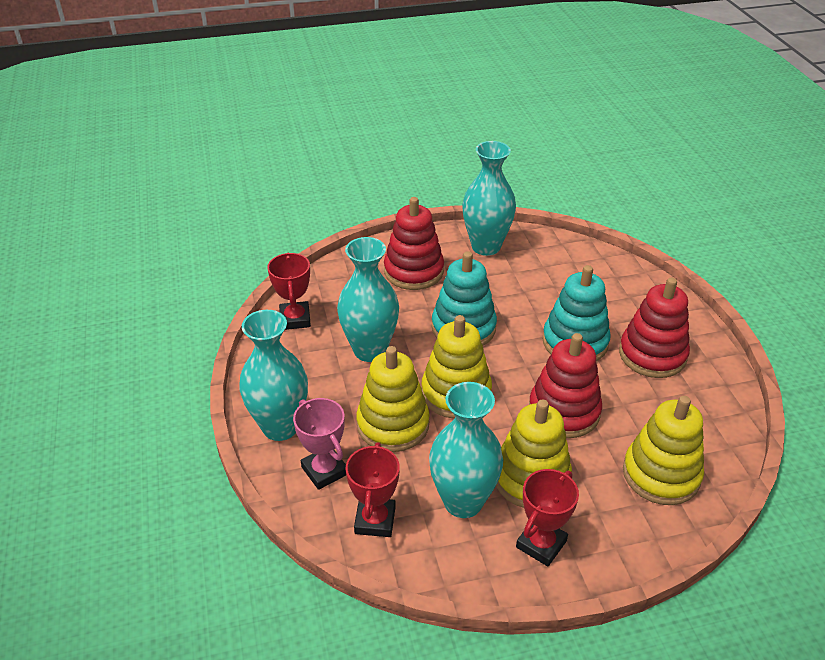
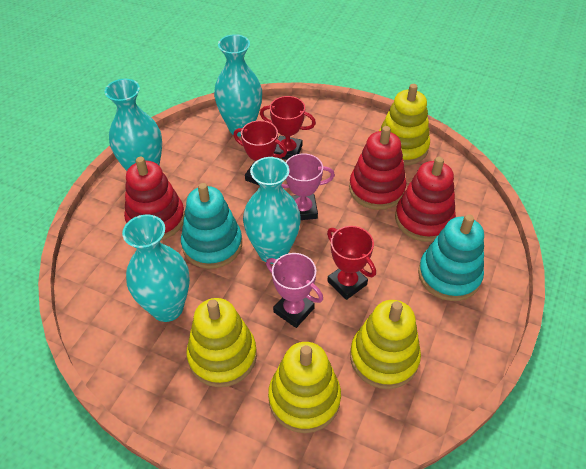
pink trophy: [293,398,346,490] = 1 -> [266,253,323,328] [281,154,335,220] = 2

